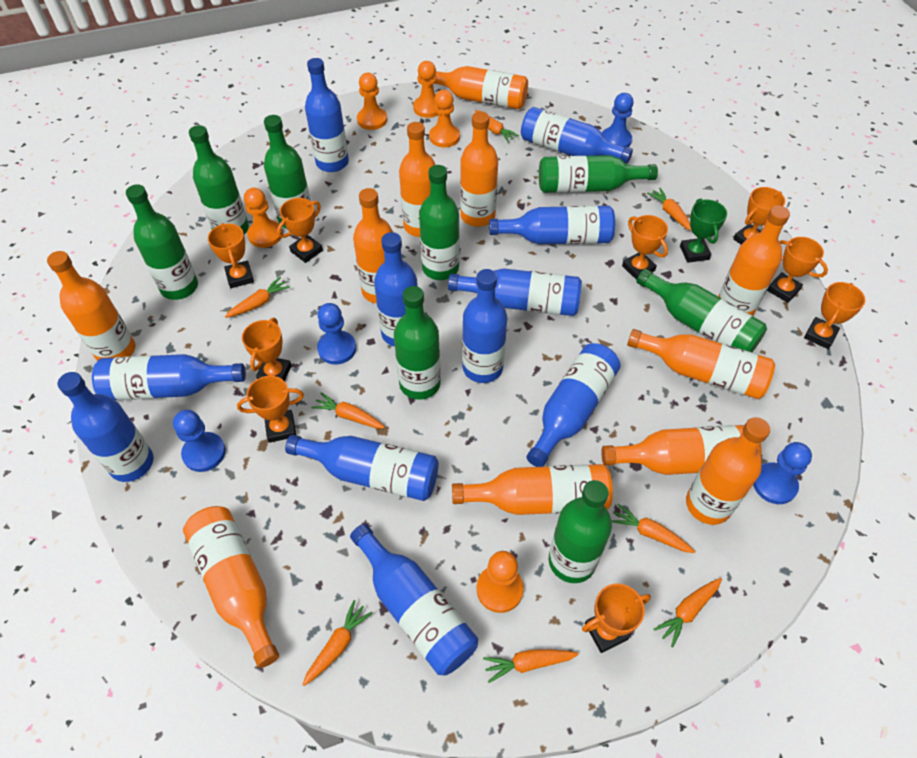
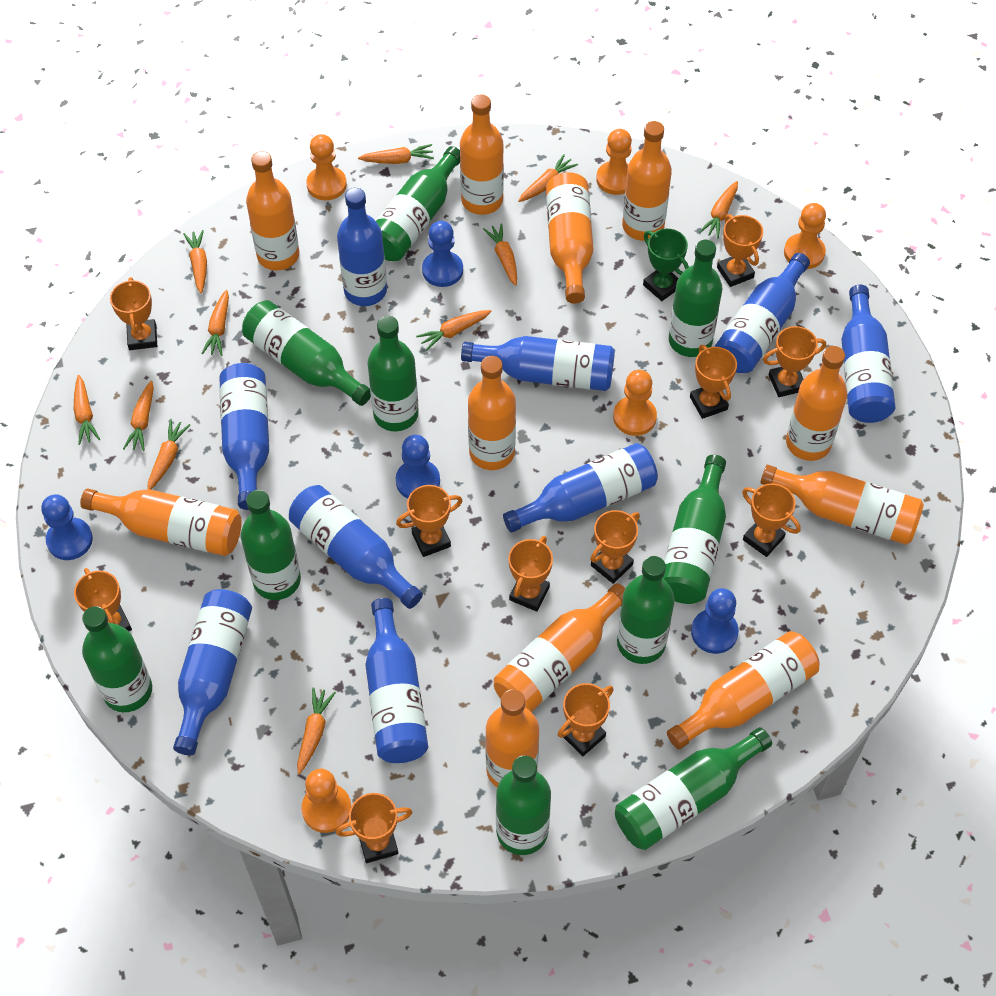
blue bottle: [58,372,153,482] [92,354,246,400] [285,435,439,501] [305,58,349,172] [350,524,478,675] [374,232,418,347] [448,268,582,316] [462,269,507,383] [489,206,615,244] [521,107,633,163] [527,343,621,467] = 11 -> [173,589,252,755] [219,363,269,510] [289,485,423,609] [337,188,387,306] [365,598,428,763] [461,336,615,391] [503,443,658,533] [715,253,810,373] [841,285,895,423] = 9
green bottle: [126,184,198,300] [189,125,249,234] [264,115,311,229] [394,286,441,400] [419,165,459,280] [539,155,658,193] [549,480,612,583] [636,269,767,352] = 8 -> [82,606,152,712] [241,490,301,600] [242,300,371,406] [367,316,419,431] [376,146,460,261] [496,755,551,855] [615,727,772,850] [617,556,675,664] [663,455,726,604] [669,240,722,357] = 10
orange carrot: [225,277,290,318] [302,600,373,686] [311,392,385,428] [475,110,519,143] [483,649,578,683] [611,504,695,553] [647,188,692,231] [654,578,722,648] = 8 -> [74,375,100,445] [123,381,154,451] [147,420,190,489] [183,230,207,293] [201,290,229,356] [297,688,336,774] [358,144,434,164] [416,310,492,351] [483,224,517,286] [518,154,578,202] [700,181,738,239] = 11
orange trophy: [208,223,254,288] [237,376,304,443] [242,318,292,381] [277,198,323,263] [582,583,651,653] [622,215,668,280] [733,187,785,244] [767,237,828,303] [804,282,865,349] = 9 -> [74,568,132,631] [110,277,157,350] [336,793,413,863] [396,485,463,557] [508,536,553,612] [558,683,613,756] [590,510,640,584] [690,345,737,419] [717,214,763,287] [742,483,801,557] [763,326,826,397] = 11

